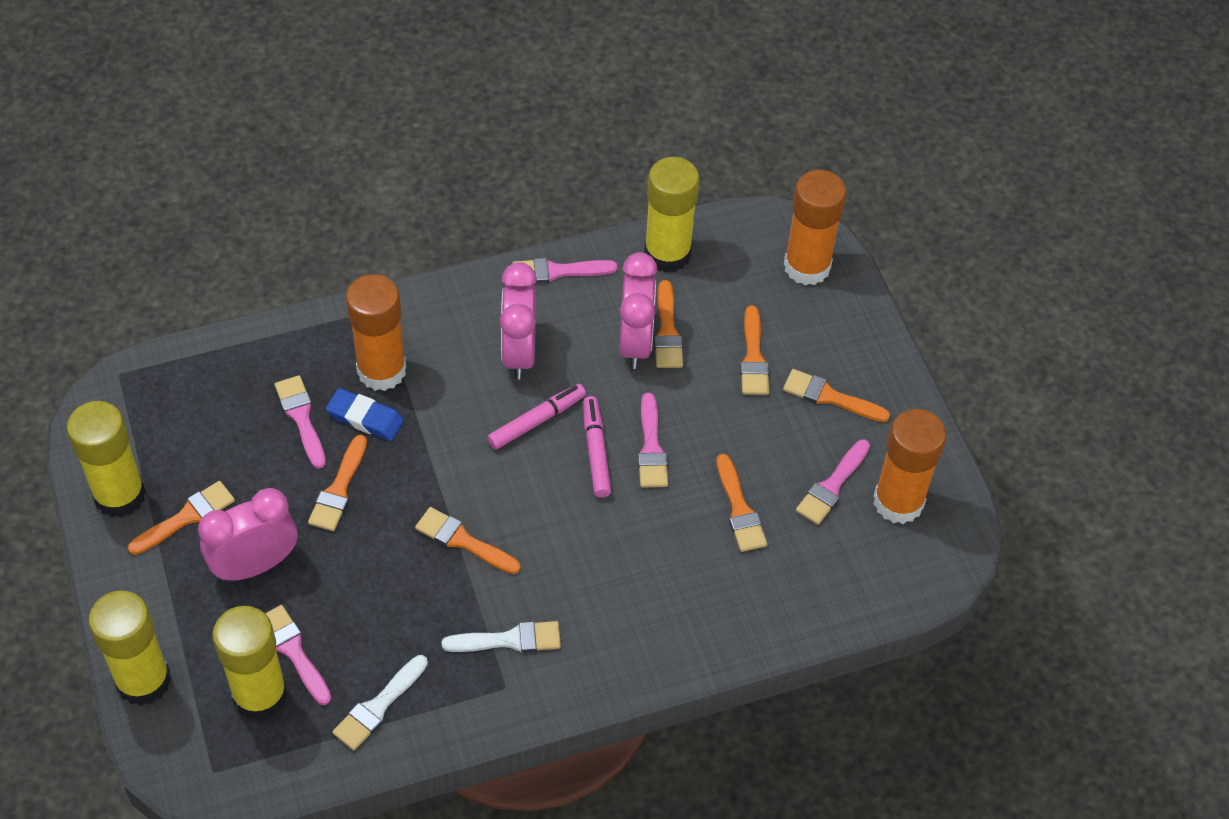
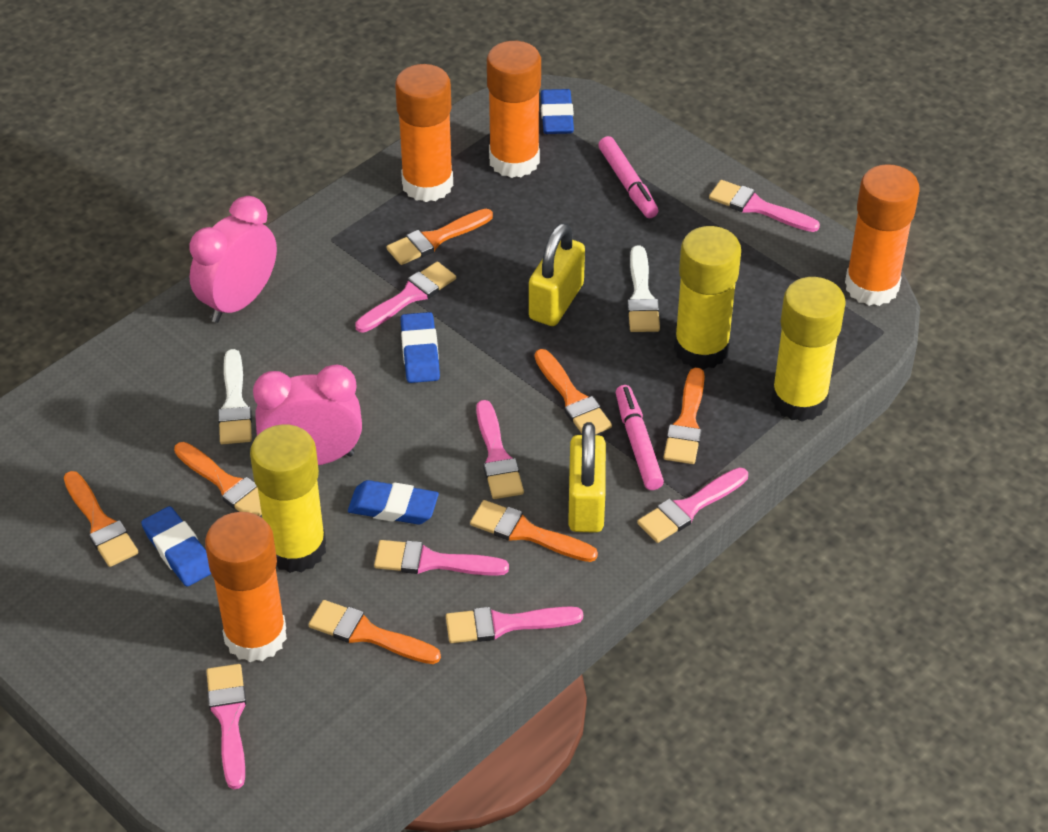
blue eraser: [326,388,404,441] = 1 -> [141,506,211,587] [348,480,439,525] [400,312,440,383] [541,89,574,134] = 4
orange glue stick: [346,274,406,391] [784,170,846,286] [873,409,946,524] = 3 -> [205,512,287,662] [395,64,453,202] [487,41,541,178] [845,164,920,306] = 4
pink brush: [265,605,331,705] [275,375,326,469] [512,258,618,284] [638,393,668,487] [796,439,870,525] = 5 -> [206,664,246,789] [355,262,456,333] [374,540,509,576] [446,606,583,643] [476,400,524,499] [637,467,748,543] [709,180,820,232] = 7
pink clock: [198,488,298,582] [500,262,537,379] [619,252,658,369] = 3 -> [189,196,277,323] [253,365,362,465] = 2
yellow glue stick: [67,401,146,517] [89,590,171,706] [212,606,288,721] [644,157,700,273] = 4 -> [250,424,326,573] [674,226,741,370] [771,277,846,422] = 3
yellow padlock: none = 0 -> [529,223,585,326] [568,422,606,533] = 2

